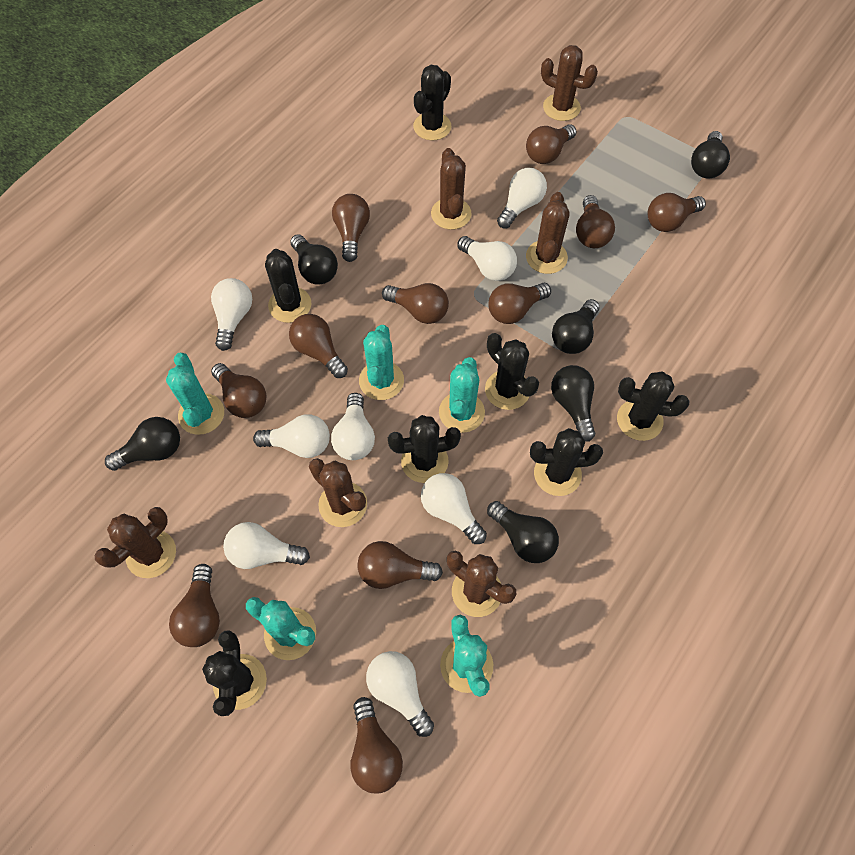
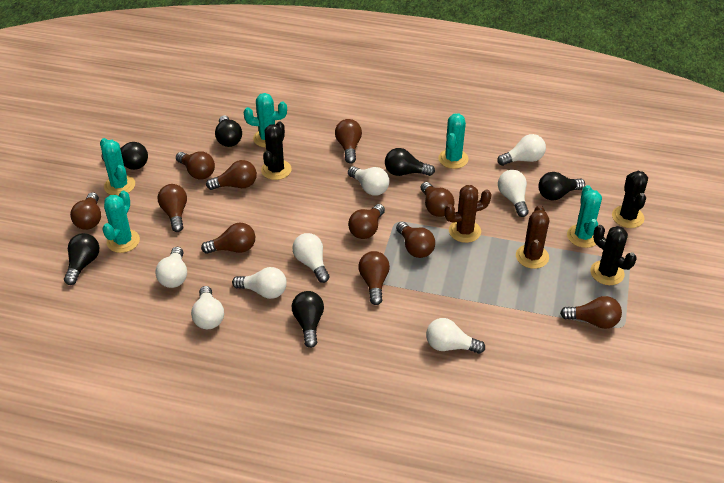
black cactus: [202,630,267,716] [265,249,311,323] [388,415,461,483] [413,65,452,141] [485,333,539,410] [530,428,603,496] [617,371,689,441] = 7 -> [261,121,292,180] [590,225,636,285] [612,171,648,228] = 3
brown cactus: [95,507,176,578] [309,458,367,527] [431,148,472,230] [447,551,516,617] [526,192,570,274] [541,45,598,121] = 6 -> [444,185,492,243] [516,205,549,269] = 2

